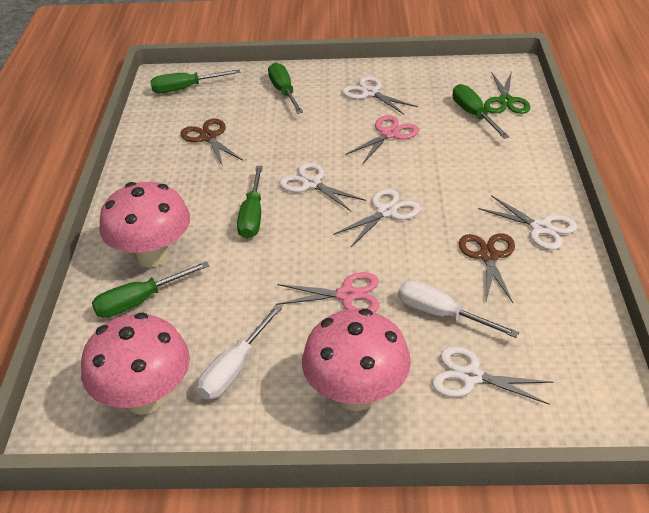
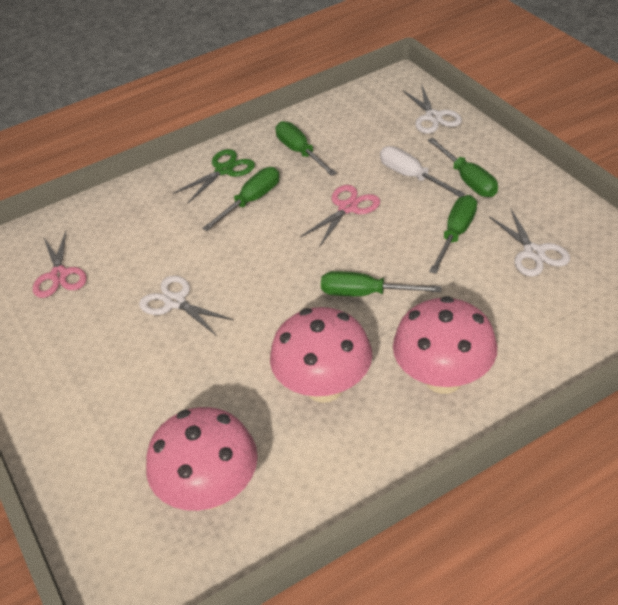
brown scissors: [180,119,243,166] [459,233,515,303] = 2 -> none = 0
white scissors: [279,163,366,211] [333,189,421,247] [342,76,418,114] [432,346,553,405] [478,195,577,250] = 5 -> [139,275,234,336] [402,84,462,133] [489,208,570,276] = 3
white screwdriver: [197,305,282,399] [398,280,519,338] = 2 -> [380,146,465,197] = 1

